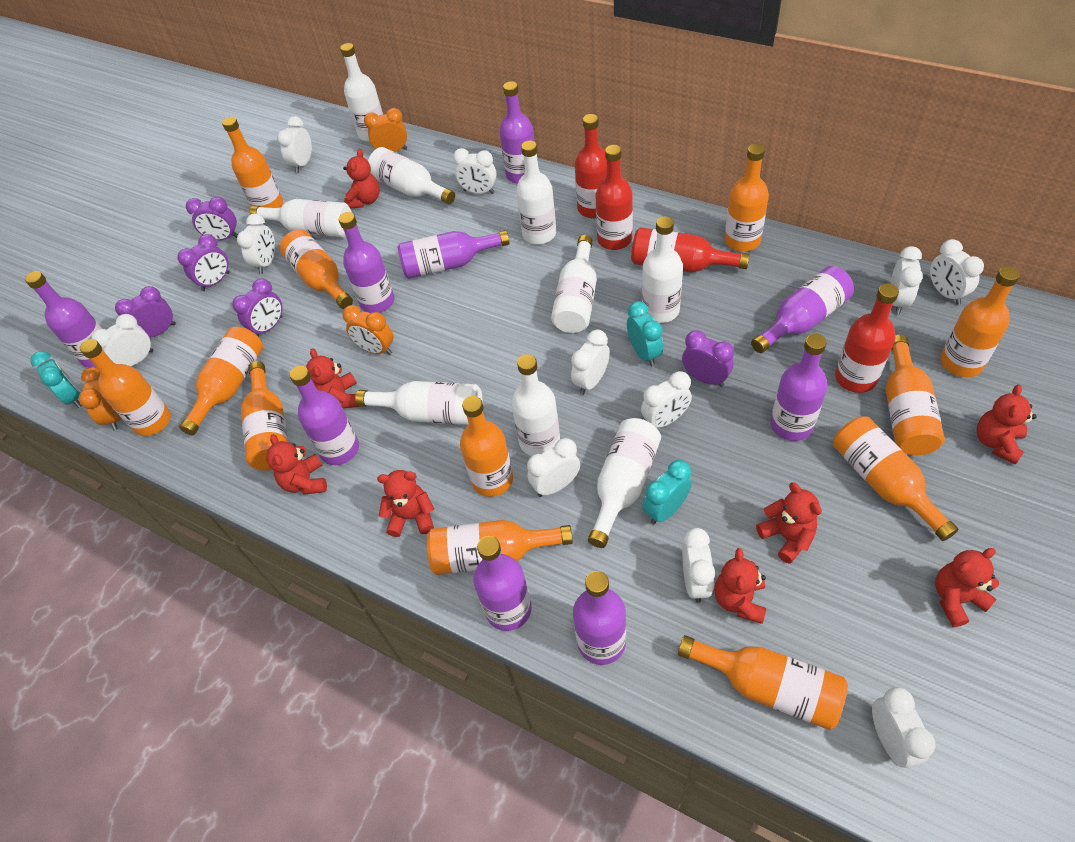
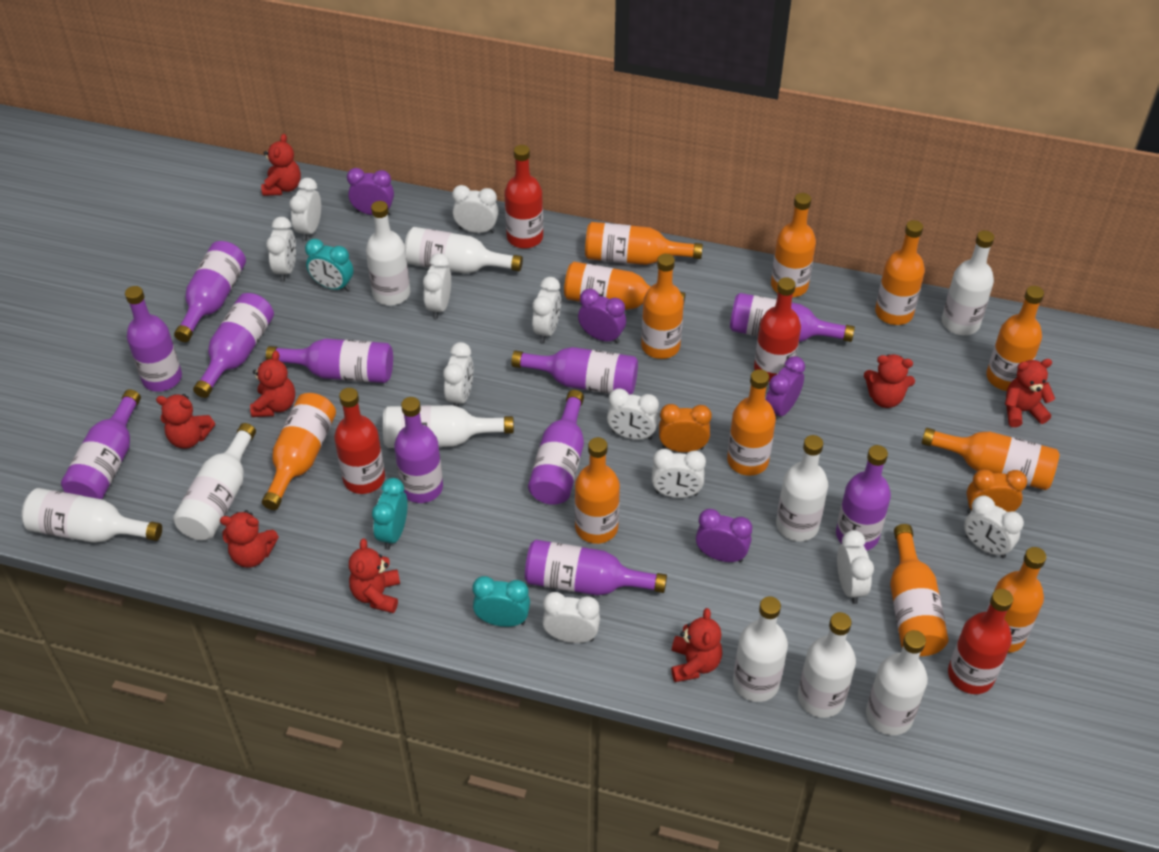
orange clock: [79,367,121,430] [342,305,393,355] [364,108,407,152] = 3 -> [659,404,712,452] [967,469,1027,514] = 2
purple bottle: [25,271,102,368] [289,366,359,465] [339,212,395,313] [397,230,510,279] [473,536,532,631] [499,81,535,184] [573,571,626,665] [751,266,854,353] [770,334,827,441] = 9 -> [61,389,141,499] [125,286,182,392] [174,241,246,342] [193,293,274,398] [266,339,393,383] [394,397,443,503] [511,347,638,394] [525,540,667,596] [528,390,584,505] [730,293,855,342] [836,445,891,551] = 11
purple clock: [115,286,176,338] [177,234,230,291] [186,197,238,240] [232,278,283,337] [682,330,734,387] = 5 -> [347,168,394,215] [578,289,626,344] [696,509,752,562] [765,356,805,417] = 4
white bottle: [250,199,352,237] [340,43,383,141] [355,381,482,425] [368,147,455,204] [511,354,560,456] [516,140,556,244] [551,235,597,333] [588,418,661,548] [642,216,683,323] = 9 -> [22,488,162,543] [173,423,256,540] [366,201,410,305] [383,405,514,448] [405,227,523,274] [733,596,788,702] [776,435,828,541] [798,612,856,718] [866,630,928,735] [942,230,994,335] = 10

